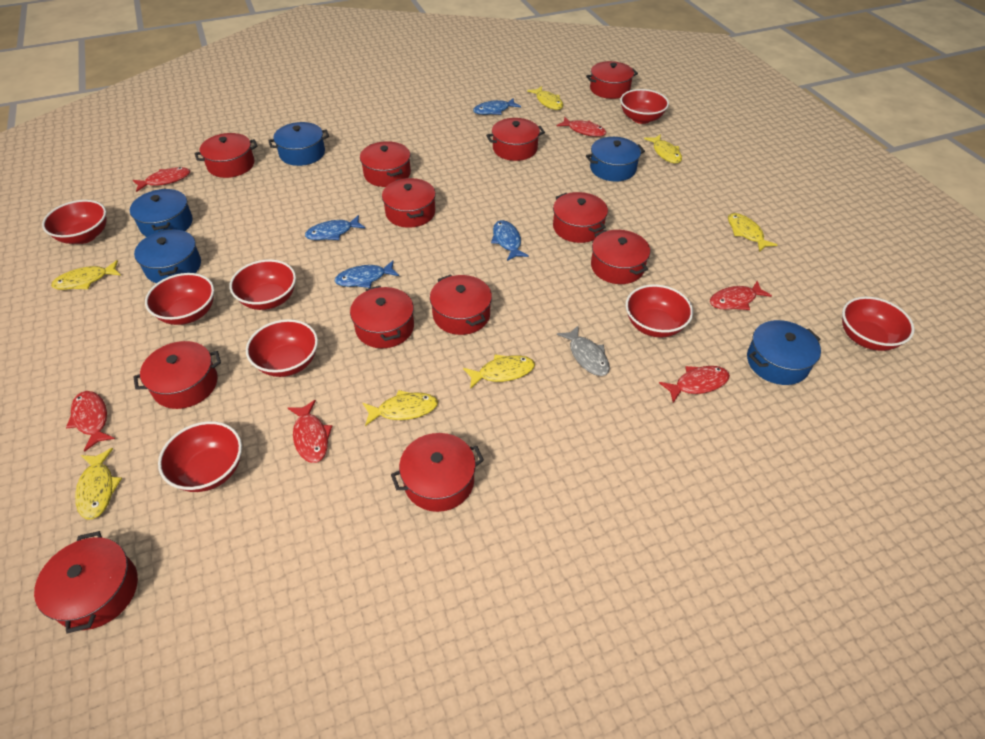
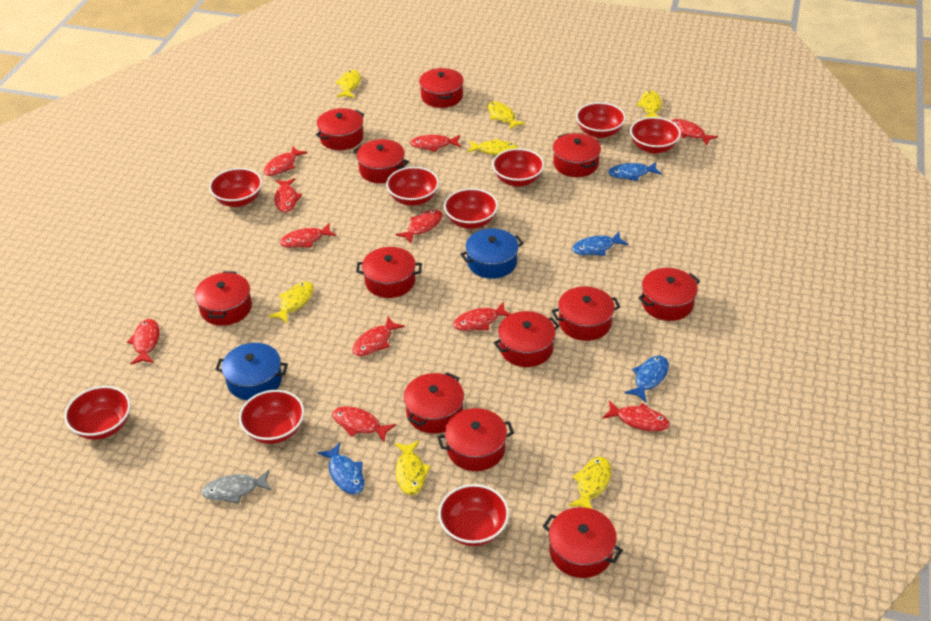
blue pot: [130,188,193,237] [134,229,201,283] [268,122,329,166] [586,137,645,181] [747,320,821,385] = 5 -> [215,343,288,400] [460,228,524,279] = 2
red bowl: [42,200,106,244] [145,273,214,325] [158,421,242,492] [230,260,296,310] [246,319,318,377] [620,89,669,124] [626,284,693,337] [842,297,915,351] = 8 -> [64,386,131,440] [209,168,262,207] [239,390,304,444] [386,167,439,206] [438,484,509,546] [444,188,498,229] [492,148,544,187] [576,102,626,138] [630,117,681,154] = 9
red fish: [66,391,115,452] [133,167,190,192] [288,400,332,463] [557,117,606,137] [659,366,730,403] [710,281,772,310] = 6 -> [127,319,160,365] [264,146,307,176] [274,178,302,212] [280,223,336,248] [332,406,396,442] [353,317,405,356] [396,210,443,244] [410,135,461,152] [453,302,511,331] [602,400,670,432] [671,119,718,145] = 11

